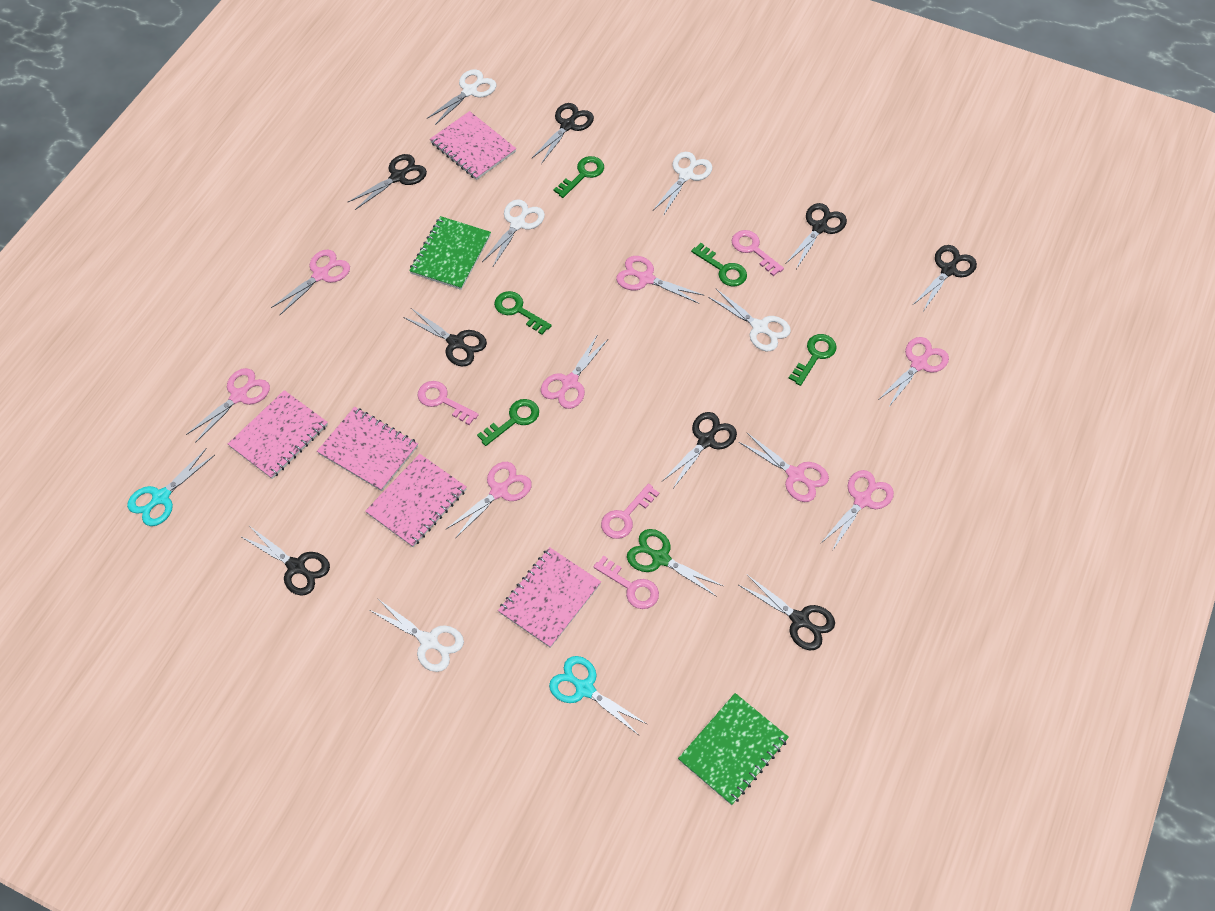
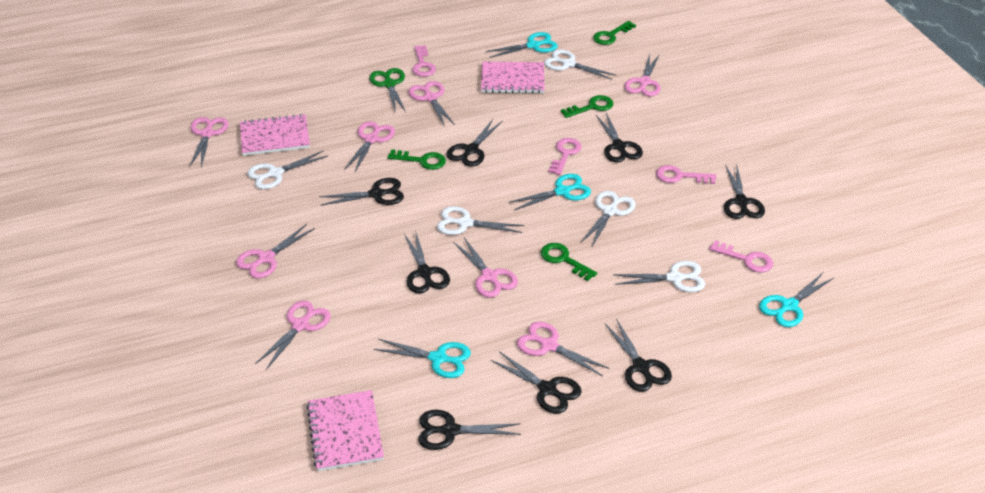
green key: [477,399,539,446] [494,291,552,335] [554,156,604,198] [691,243,747,286] [788,334,837,386] = 5 -> [387,149,446,170] [541,243,597,281] [561,95,613,118] [593,21,636,45] = 4
green notebook: [409,216,491,290] [678,693,789,805] = 2 -> none = 0
pink notebook: [228,390,328,479] [317,407,418,491] [365,454,466,547] [430,111,516,180] [498,547,601,648] = 5 -> [240,114,310,156] [306,390,384,471] [481,62,545,94] = 3
turquoise scissors: [127,448,215,526] [549,656,647,735] = 2 -> [374,339,471,378] [486,32,558,58] [509,174,591,210] [759,273,834,327] = 4

